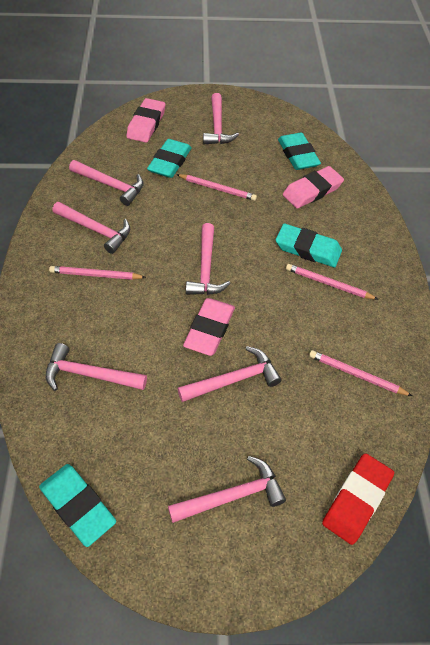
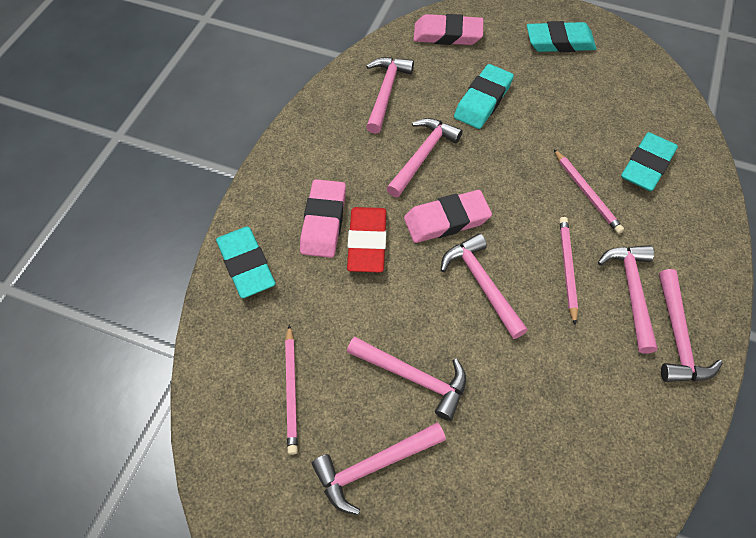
pink pencil: [49,266,146,280] [176,174,257,201] [286,264,379,300] [309,350,412,396] = 4 -> [285,325,298,455] [554,149,624,234] [559,217,578,325] = 3

